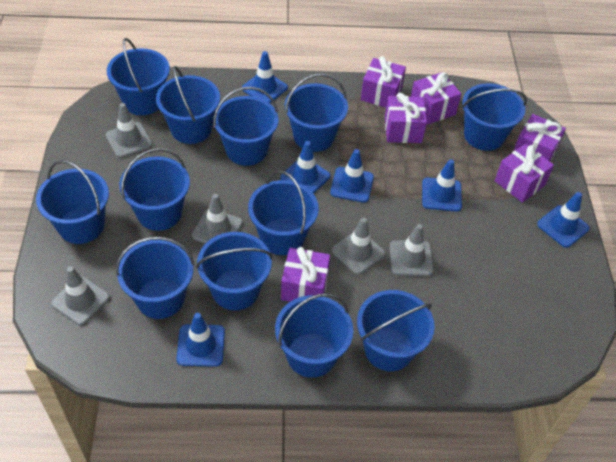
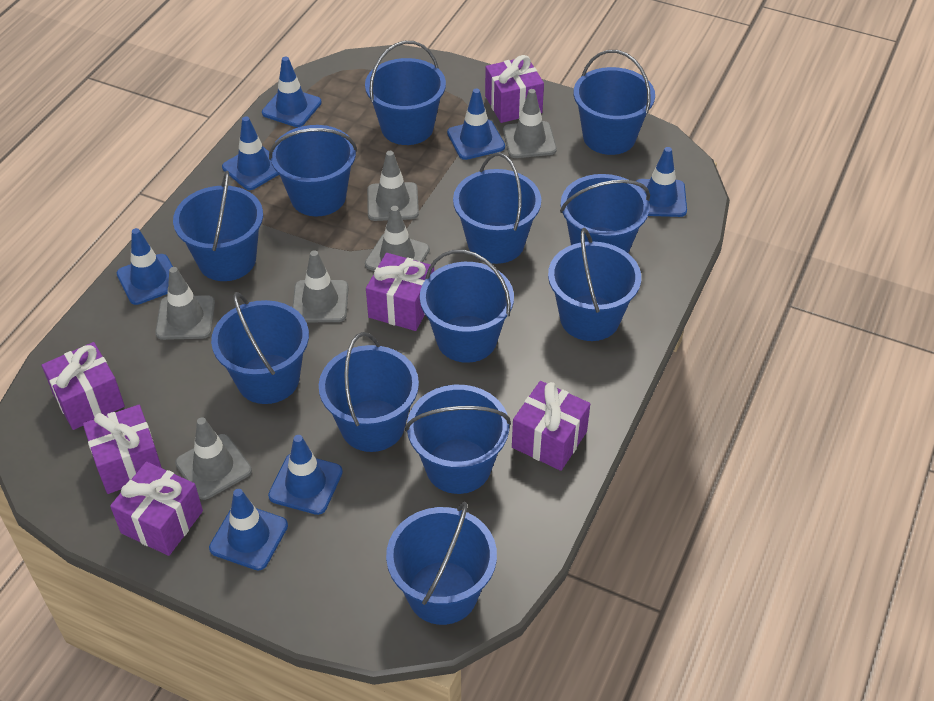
blue traffic cone: [176,313,225,367] [242,51,288,103] [280,141,330,194] [330,149,374,203] [422,159,462,212] [537,192,590,248] = 6 -> [117,228,173,305] [209,489,288,571] [222,116,279,190] [262,57,322,127] [268,435,343,515] [447,89,505,160] [636,147,687,217] = 7
grey traffic cone: [51,266,110,325] [106,103,152,158] [192,194,243,243] [332,218,385,275] [390,224,434,276] = 5 -> [155,267,215,340] [175,417,252,500] [292,250,349,322] [365,206,430,271] [367,151,419,221] [503,89,557,158] = 6

